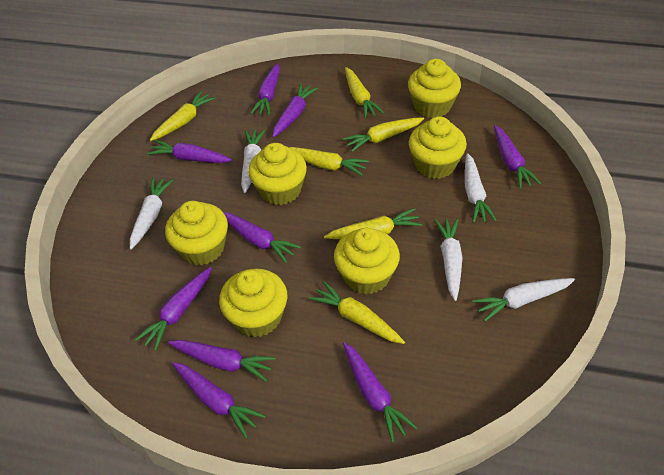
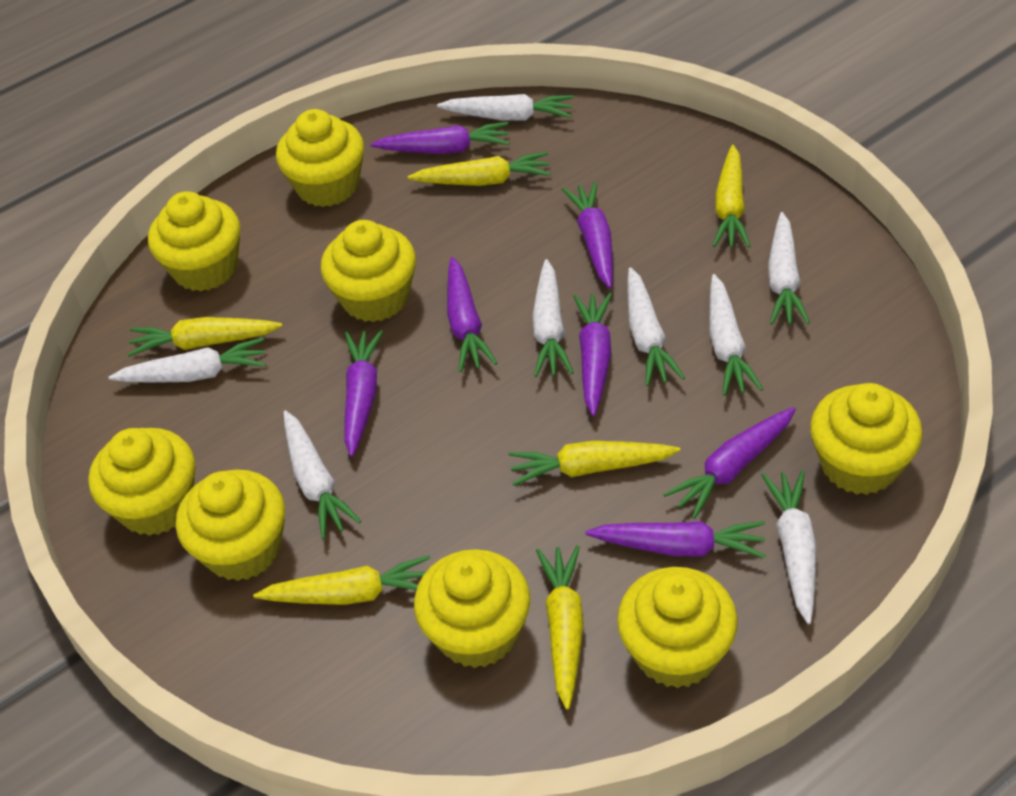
purple carrot: [135,267,212,351] [147,140,232,163] [168,340,276,382] [172,362,266,439] [223,212,301,263] [250,63,280,115] [272,83,318,137] [343,342,417,443] [494,125,541,189] = 9 -> [345,330,383,457] [370,122,510,154] [447,257,497,372] [562,182,613,288] [573,293,612,416] [585,521,766,558] [663,407,796,519] = 7
white carrot: [130,178,173,250] [241,129,265,193] [434,218,462,301] [465,153,497,223] [473,278,575,321] = 5 -> [108,338,266,383] [283,410,361,539] [437,94,574,121] [532,259,574,377] [627,267,685,386] [709,274,763,396] [762,470,816,625] [768,212,810,325] = 8
yellow cupcake: [165,201,228,265] [219,268,287,337] [248,143,307,205] [334,228,400,295] [408,59,461,118] [409,116,467,179] = 6 -> [88,428,195,536] [148,191,240,292] [176,469,285,581] [276,109,364,207] [321,220,416,322] [414,549,530,668] [617,567,738,688] [810,383,923,495] = 8

